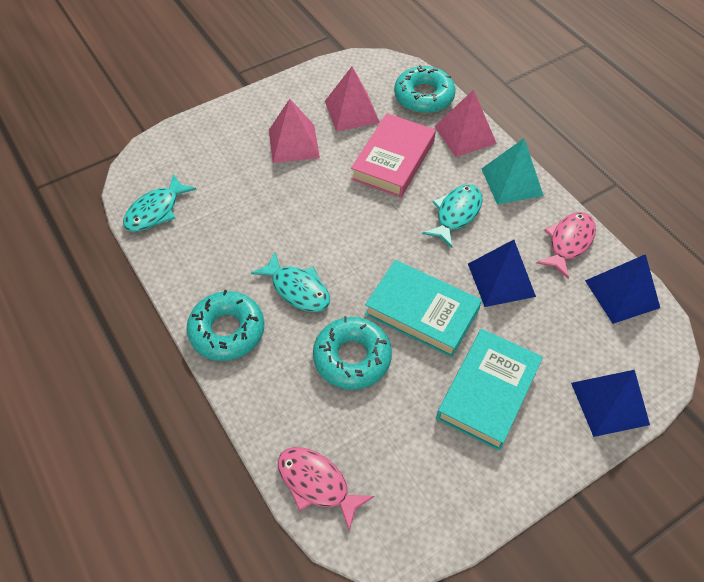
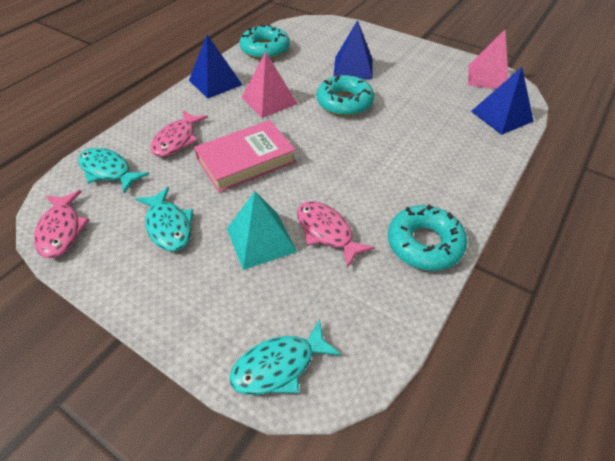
pink fish: [278,447,375,531] [536,212,596,279] = 2 -> [34,190,89,258] [151,110,208,157] [297,201,375,268] = 3
pink pyramid: [269,99,320,163] [325,67,380,132] [434,90,497,157] = 3 -> [241,52,298,118] [468,30,509,89] = 2
turquoise book: [365,260,482,358] [436,329,543,451] = 2 -> none = 0

